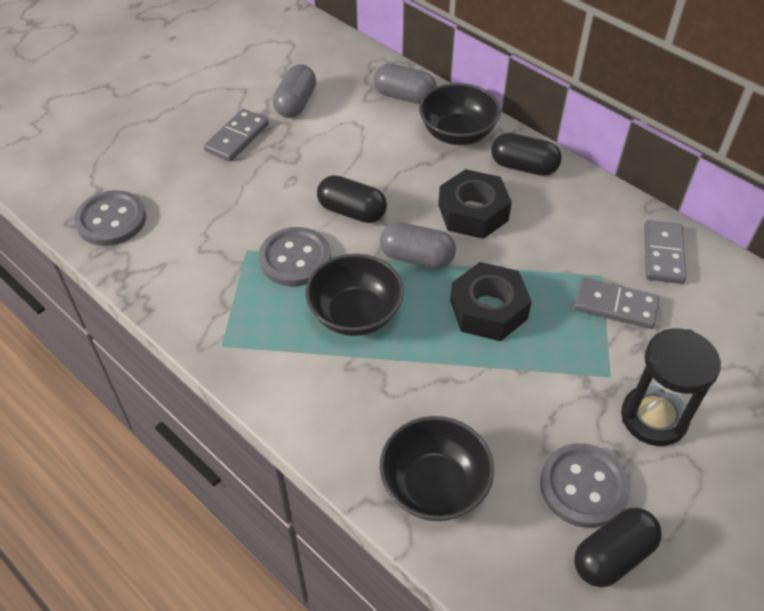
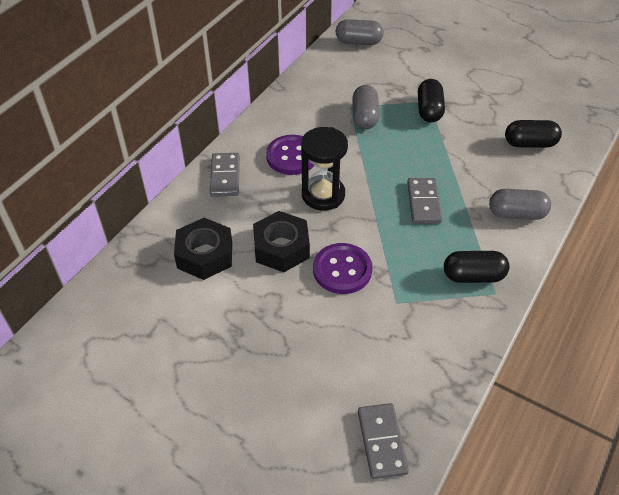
black bowl: [305,254,404,336] [380,416,494,521] [419,83,501,145] = 3 -> none = 0
grey button: [74,190,146,246] [259,227,331,286] [540,443,630,528] = 3 -> none = 0
purple button: none = 0 -> [266,135,314,175] [313,243,372,294] = 2

